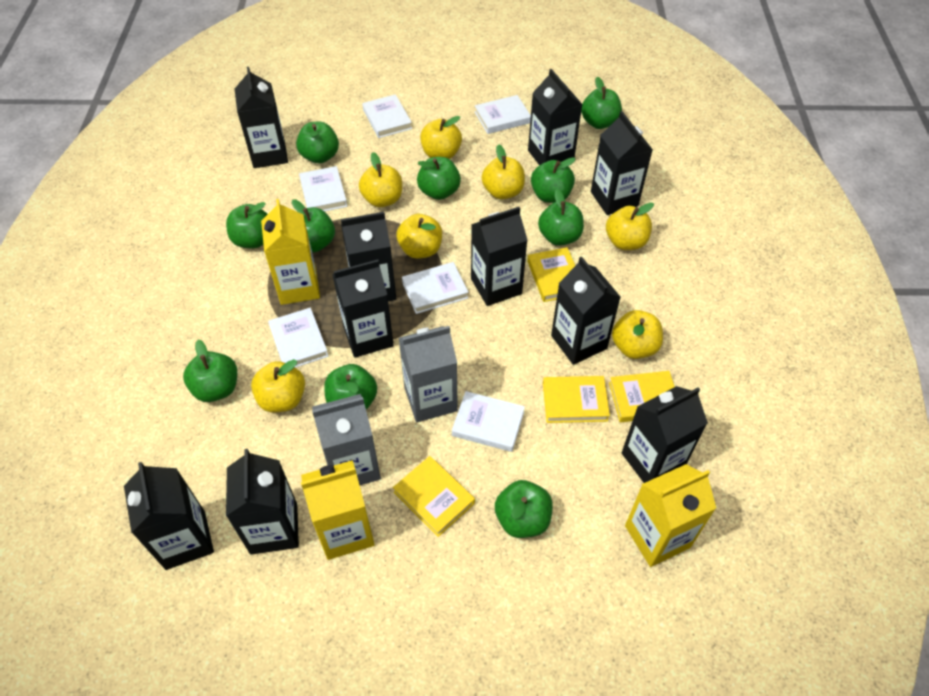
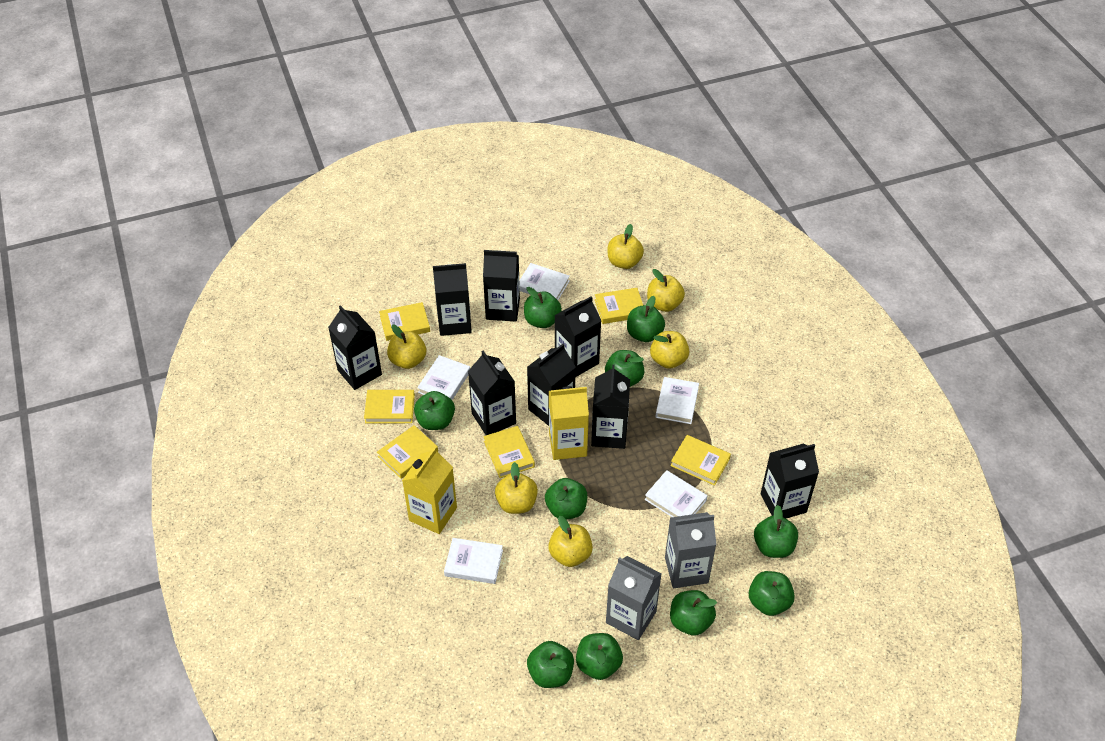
black carton: [124,462,214,570] [226,449,299,555] [235,67,288,168] [332,260,394,358] [341,212,396,301] [471,207,527,306] [528,69,583,165] [551,256,621,365] [591,111,653,215] [622,386,708,483] = 10 -> [328,305,382,390] [433,263,472,336] [468,351,516,435] [483,250,520,321] [527,344,576,426] [555,296,601,377] [591,365,630,449] [761,444,819,519] = 8
white book: [268,308,328,368] [299,166,347,211] [362,94,412,138] [402,262,468,314] [452,391,525,452] [475,95,531,134] = 6 -> [417,355,470,400] [444,538,503,584] [519,263,570,300] [645,470,708,517] [656,377,699,424] = 5
yellow apple: [251,359,305,412] [359,152,402,207] [397,214,442,259] [420,116,462,159] [482,144,525,199] [606,203,654,250] [612,310,663,359] = 7 -> [387,325,426,369] [495,462,538,514] [548,516,593,567] [608,224,644,269] [647,269,685,312] [650,331,689,369] = 6
yellow book: [393,456,475,537] [527,247,575,302] [543,376,610,423] [609,371,675,422] = 4 -> [364,390,415,423] [377,425,438,479] [379,302,430,341] [483,426,535,478] [595,288,643,324] [670,435,731,486] = 6
yellow carton: [261,199,320,305] [301,460,375,560] [625,464,716,567] = 3 -> [402,447,457,534] [549,386,589,460] = 2

